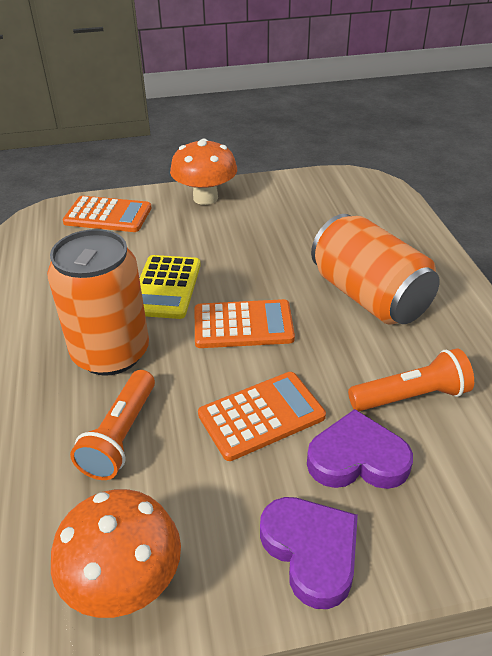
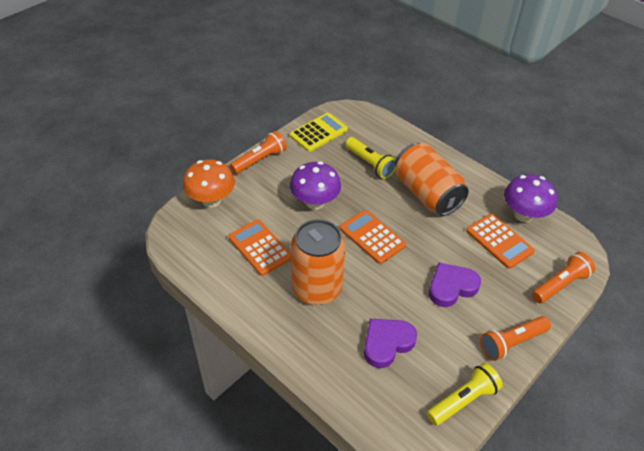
orange flashlight: [70,370,155,480] [348,348,474,411] = 2 -> [230,131,287,174] [480,316,551,361] [532,252,595,303] = 3
orange mushroom: [51,489,181,618] [170,139,237,205] = 2 -> [183,159,235,207] = 1
purple mushroom: none = 0 -> [290,161,341,210] [504,174,557,222] = 2
yellow flashlight: none = 0 -> [346,137,396,179] [427,363,503,426] = 2

